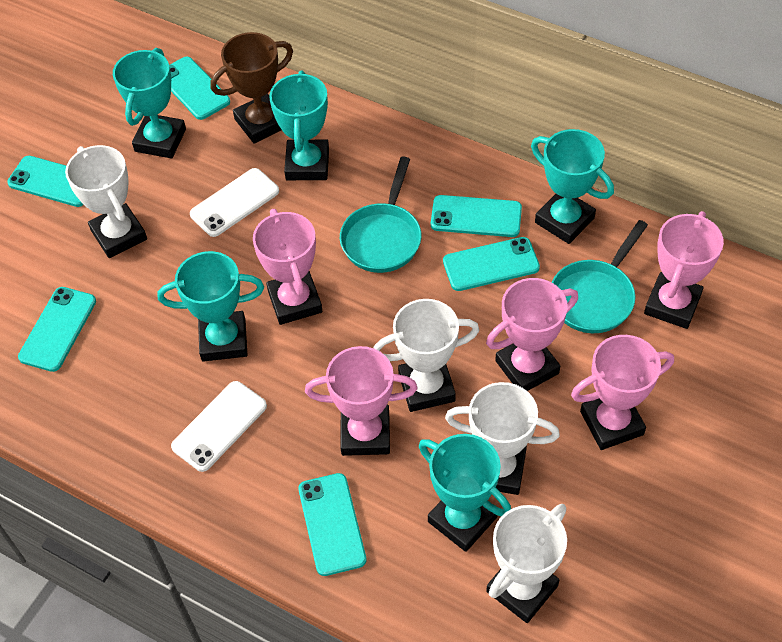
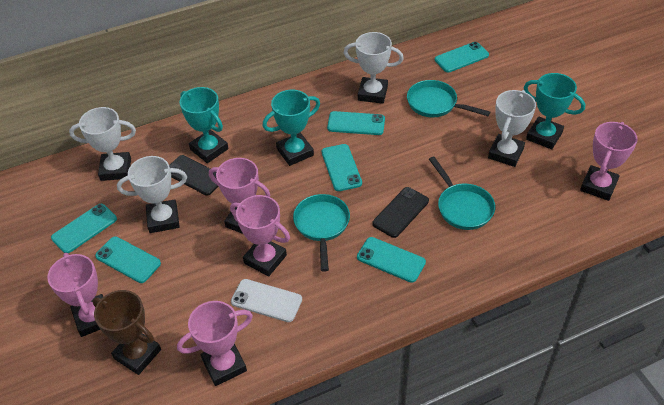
black phone: none = 0 -> [169,155,219,195] [372,187,429,238] = 2
turquoise pan: [340,156,421,273] [552,220,648,333] = 2 -> [293,194,350,272] [407,80,490,117] [429,156,495,230] = 3
turquoise trophy: [113,48,186,159] [158,251,264,362] [269,71,329,180] [419,434,511,552] [531,129,614,244] = 5 -> [180,87,228,163] [263,90,320,166] [523,73,585,149] = 3
white phone: [171,381,267,472] [190,168,279,237] = 2 -> [231,279,302,322] = 1

